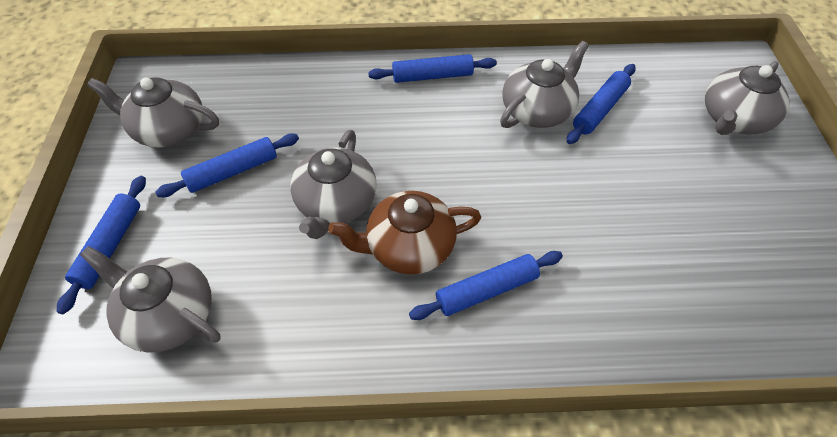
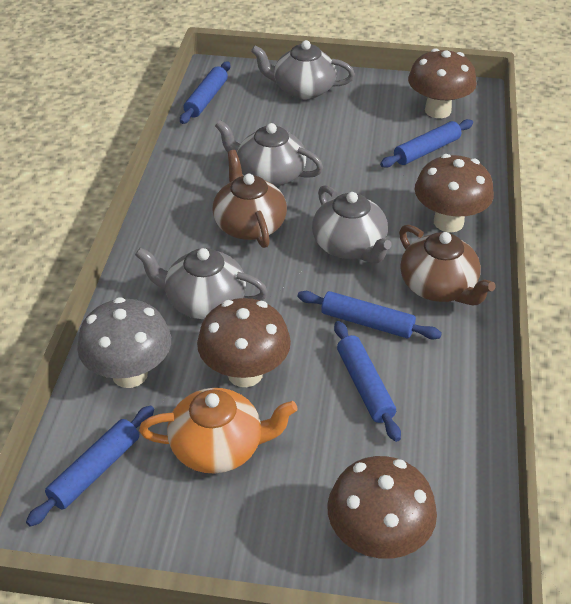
brown mushroom: none = 0 -> [197,298,291,387] [327,456,437,559] [408,48,477,118] [415,154,494,232] = 4
brown teapot: [328,191,481,275] = 1 -> [212,150,287,248] [399,225,496,305] = 2
grey mushroom: none = 0 -> [77,297,171,388] = 1
grey teapot: [80,246,221,353] [87,77,219,148] [290,130,377,239] [500,41,589,128] [705,61,790,135] = 5 -> [135,247,268,319] [215,120,323,187] [251,40,355,99] [312,185,392,264] = 4
orange teapot: none = 0 -> [139,388,298,473] = 1

